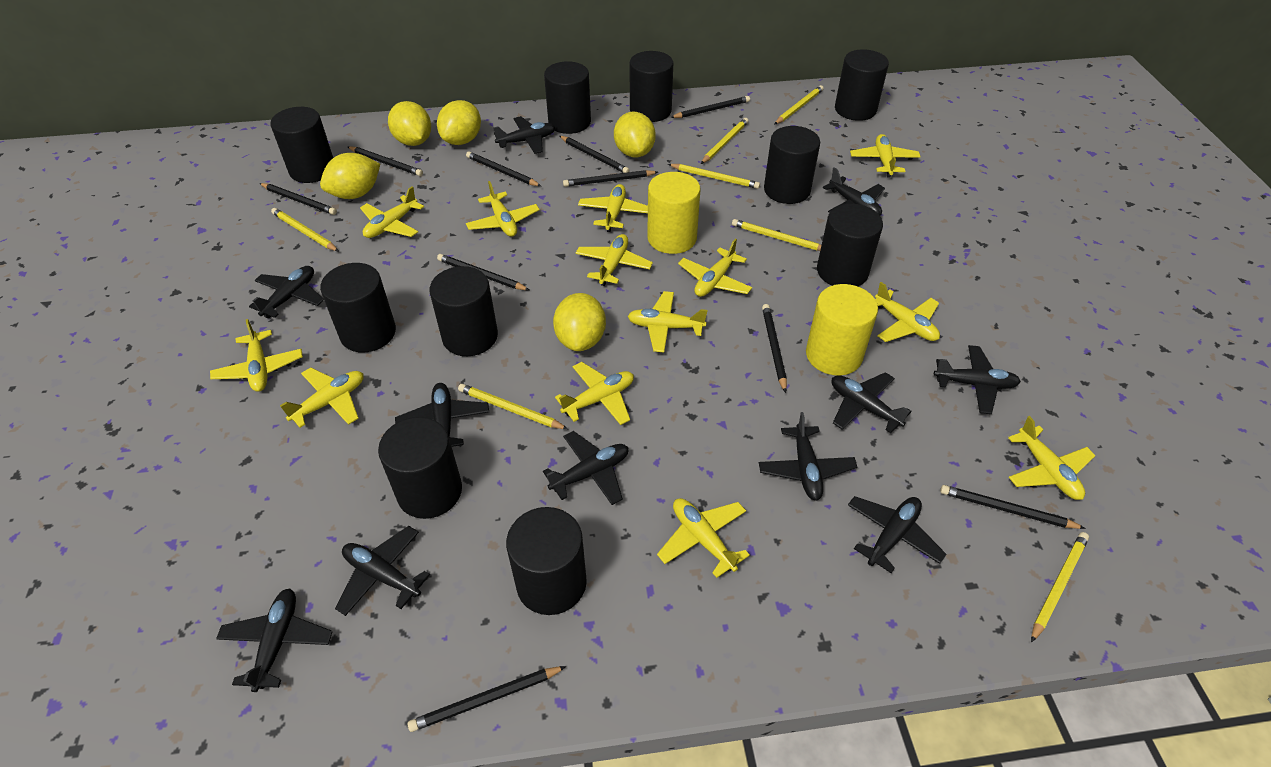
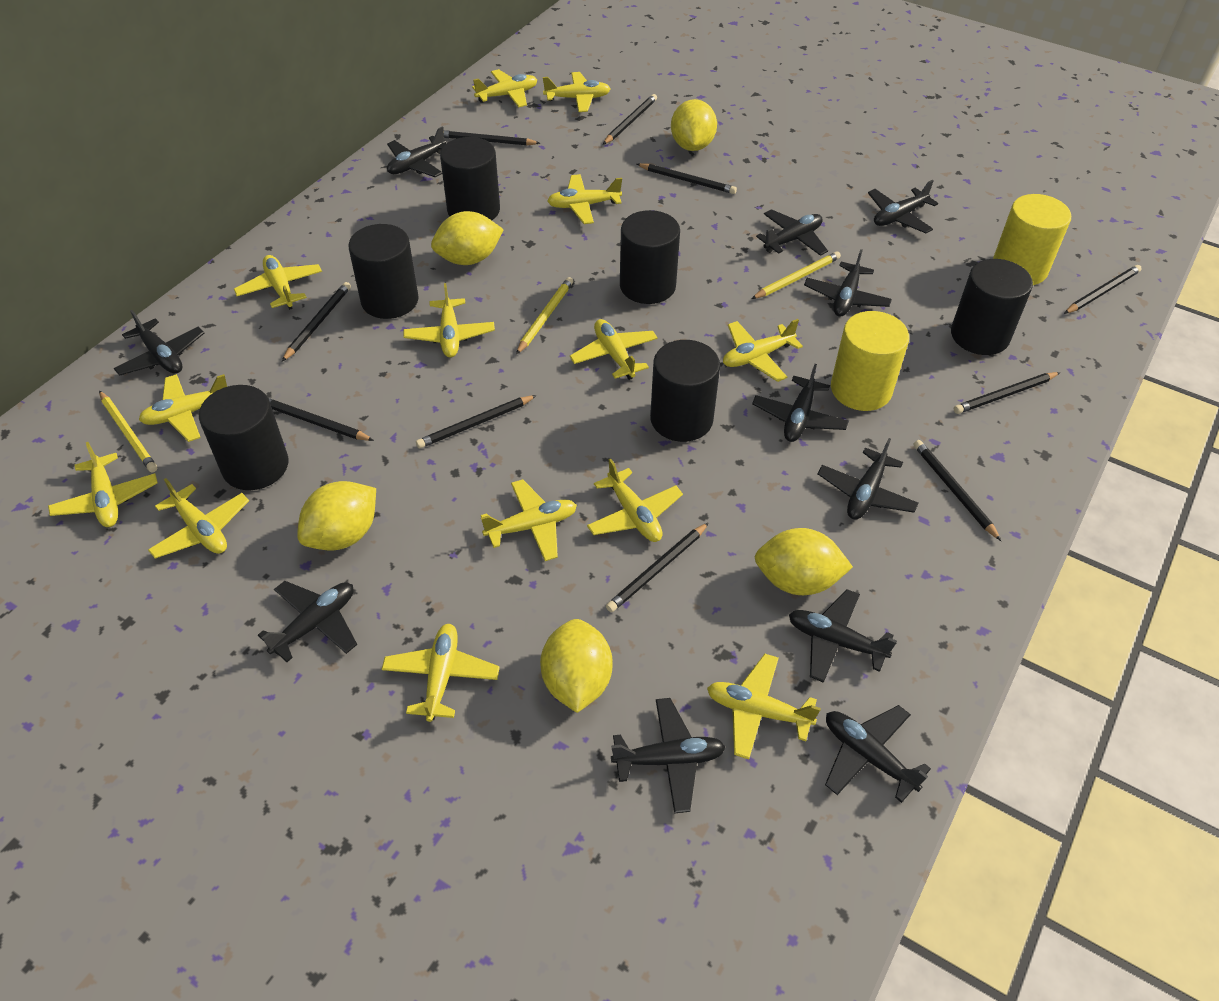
black cylinder: [270,107,333,183] [320,263,396,352] [378,417,462,519] [429,266,498,356] [506,507,587,615] [544,61,591,134] [630,51,673,122] [764,126,820,204] [817,204,883,286] [835,49,889,121] = 10 -> [199,385,288,490] [348,224,419,319] [440,137,500,220] [620,210,680,304] [650,340,720,442] [951,259,1033,355] = 6
yellow pencil: [271,208,339,251] [458,384,568,429] [668,164,760,189] [701,118,749,164] [732,219,821,251] [774,85,824,125] [1031,532,1089,643] = 7 -> [99,391,157,472] [516,277,573,354] [751,251,841,299] = 3
yellow plane: [210,319,303,392] [280,368,364,428] [360,186,424,238] [466,181,540,237] [555,362,634,425] [576,234,653,286] [578,184,648,232] [628,291,708,353] [657,498,750,578] [678,239,752,297] [850,134,921,178] [875,282,940,342] [1008,416,1095,500] = 13 -> [48,442,158,527] [139,374,227,442] [148,478,249,559] [234,255,322,310] [382,624,500,722] [403,283,495,357] [472,69,537,107] [481,479,577,561] [543,72,610,112] [547,174,622,224] [570,319,658,380] [587,458,683,542] [707,654,821,759] [723,319,803,382] = 14

